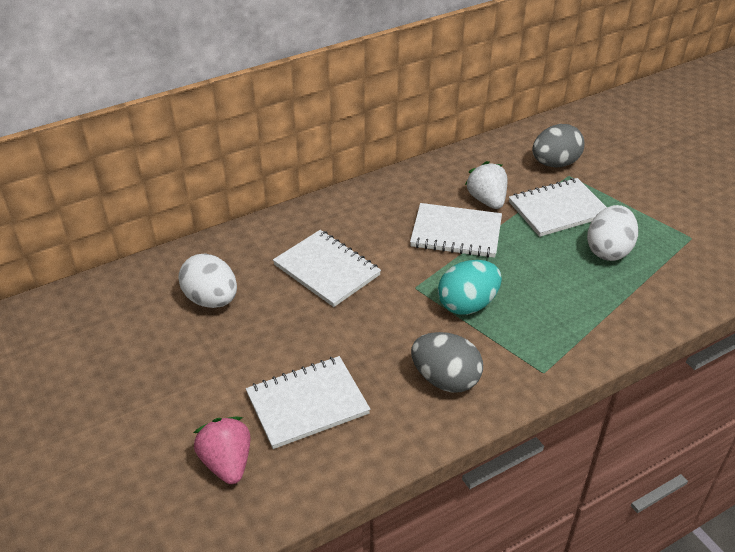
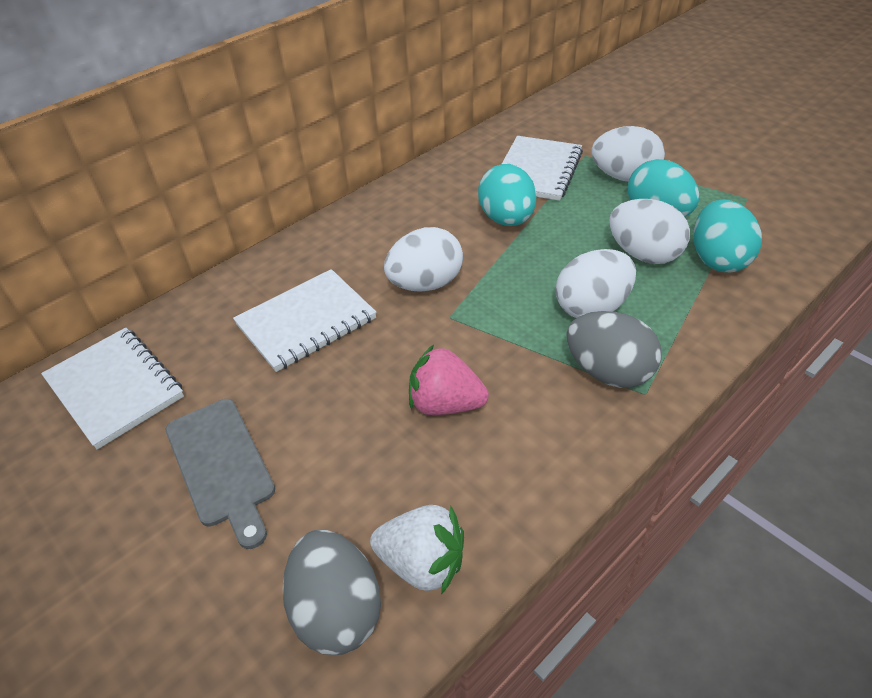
grey cutting board: none = 0 -> [166,399,275,549] = 1
turquoise egg: [438,260,502,315] = 1 -> [478,164,536,226] [628,159,700,217] [694,200,762,272] = 3
white egg: [178,253,237,308] [587,205,638,261] = 2 -> [384,227,463,292] [556,249,636,318] [592,126,665,182] [609,199,690,264] = 4
white notebook: [246,356,370,449] [273,230,381,307] [410,203,502,258] [509,178,607,237] = 4 -> [41,328,184,450] [233,269,376,372] [502,136,583,201] = 3

